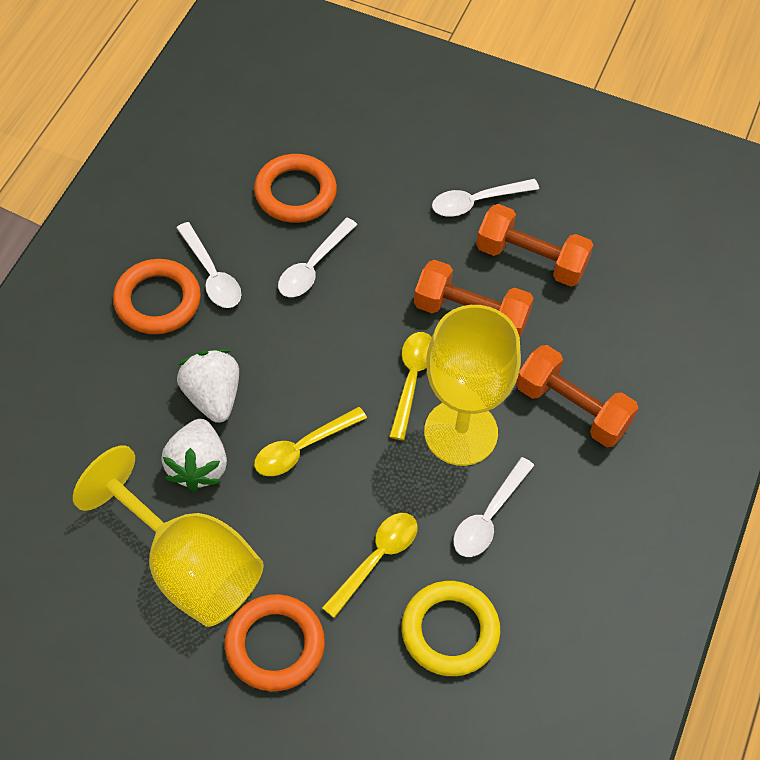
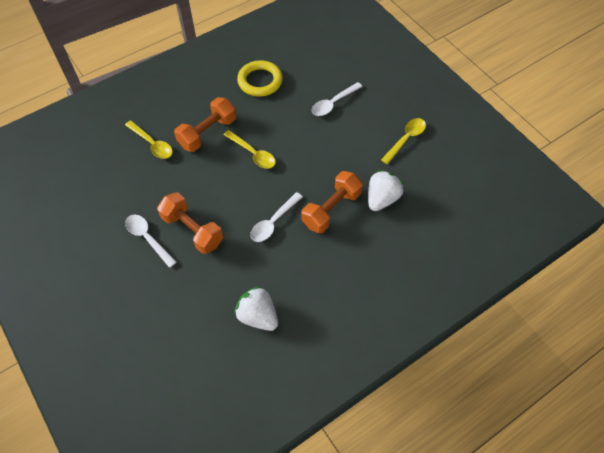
orange ring: [113,259,201,334] [225,594,325,691] [254,154,337,223] = 3 -> none = 0
white spoon: [177,222,241,308] [278,218,357,297] [432,179,539,217] [453,457,534,557] = 4 -> [125,215,176,268] [250,192,303,242] [312,82,363,116] = 3
yellow goblet: [73,445,264,627] [424,305,521,466] = 2 -> none = 0

